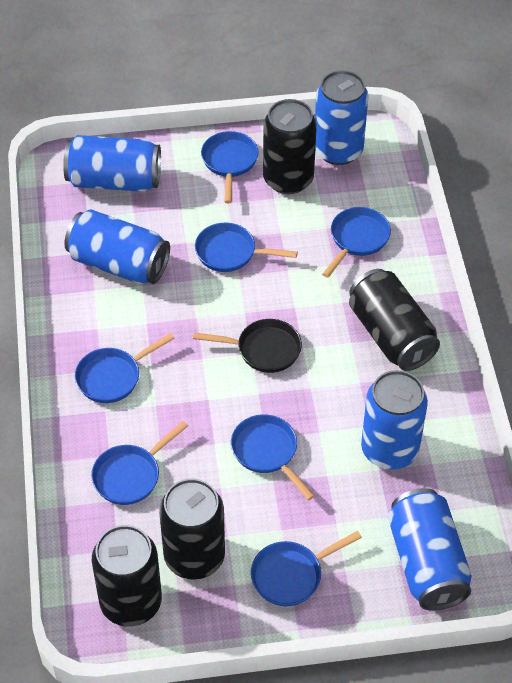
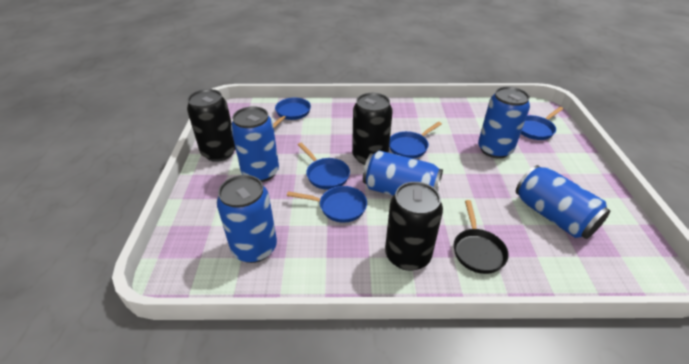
black can: [92,525,162,627] [159,478,225,579] [263,99,317,194] [349,269,440,371] = 4 -> [187,89,236,162] [352,93,393,165] [385,182,443,271] = 3
blue pan: [75,333,175,403] [91,421,188,505] [195,223,298,272] [201,131,259,203] [231,414,315,500] [251,531,362,606] [322,207,391,278] = 7 -> [273,98,311,128] [287,186,367,223] [298,143,350,190] [389,122,442,159] [521,107,563,140] = 5

